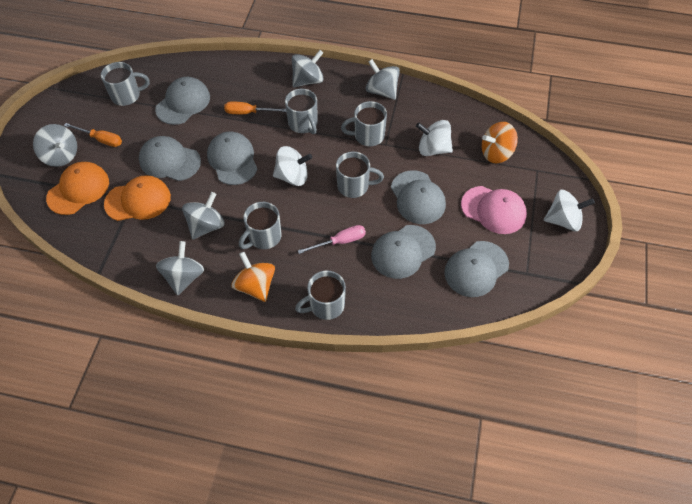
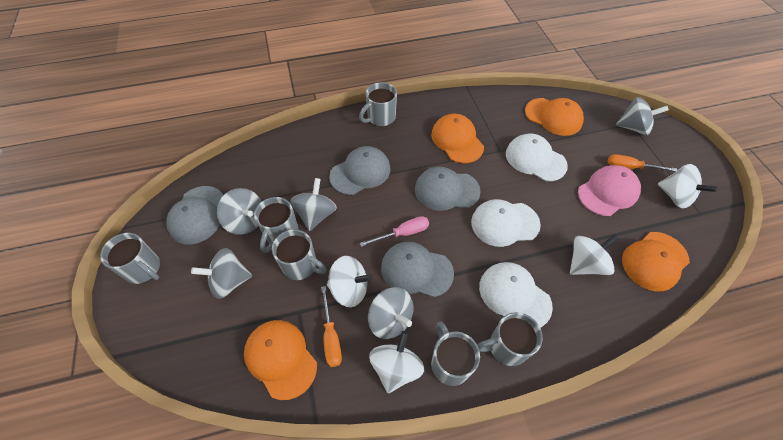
grey cap: [139,136,201,181] [155,77,210,125] [207,132,257,185] [371,225,436,279] [391,170,446,224] [444,241,509,297] = 6 -> [167,186,224,245] [329,146,391,195] [381,241,454,297] [415,167,481,211] = 4
orange cap: [46,162,109,215] [104,175,171,221] = 2 -> [244,320,317,400] [431,114,484,163] [525,98,584,136] [622,232,690,291] = 4
orange spinning top: [231,252,275,302] [482,122,518,164] = 2 -> none = 0
white cap: none = 0 -> [471,199,541,247] [479,262,553,328] [506,133,568,181] = 3
white spinning top: [273,146,312,186] [416,120,453,156] [544,190,595,231] = 3 -> [327,256,373,307] [369,331,424,393] [570,234,619,275] [658,164,717,208] = 4

